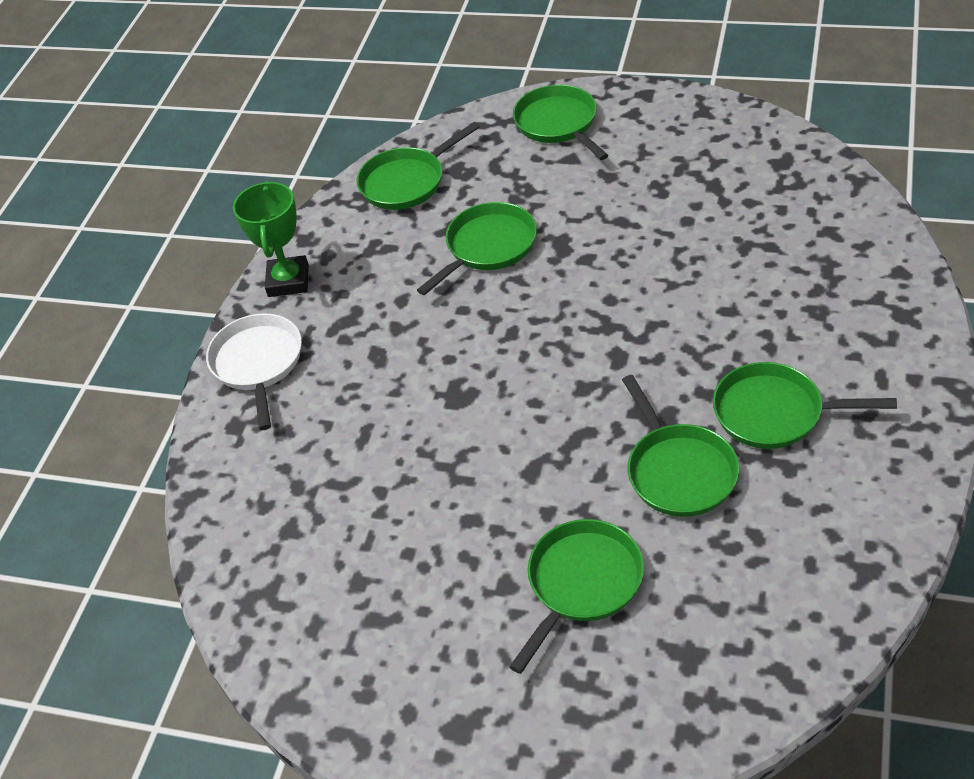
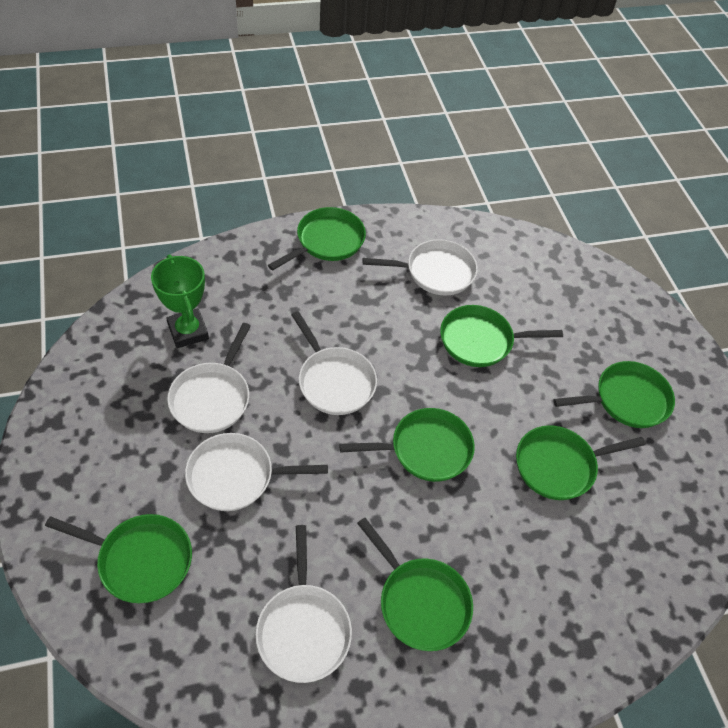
green pan: [357,122,479,210] [417,202,537,295] [509,519,644,674] [513,85,609,160] [622,375,739,517] [713,362,897,449] = 6 -> [45,514,192,603] [268,207,366,271] [339,408,475,482] [357,518,473,651] [440,305,563,367] [516,425,646,500] [553,361,675,428] = 7
white pan: [206,313,302,430] = 1 -> [167,323,251,433] [185,433,328,511] [255,525,352,683] [291,311,377,415] [363,239,478,295] = 5

